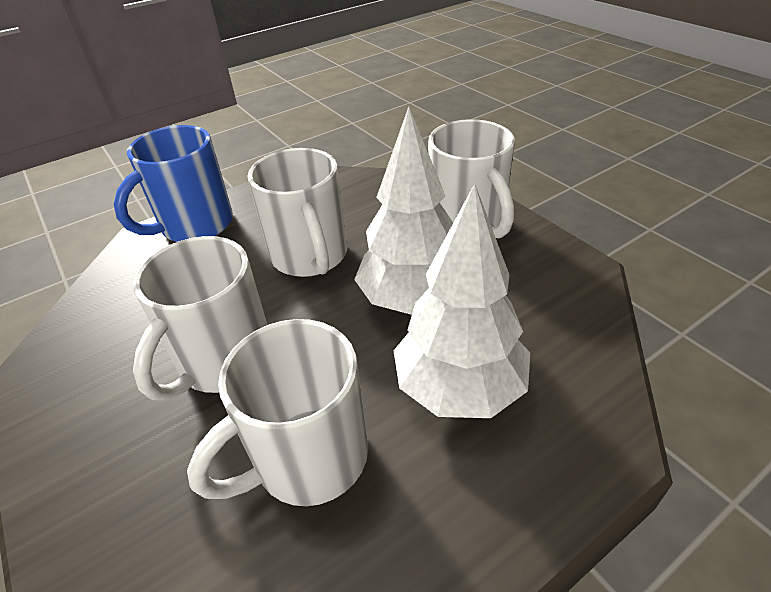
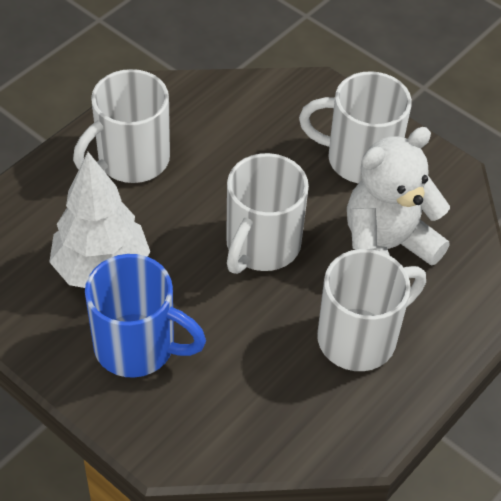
white teddy bear: none = 0 -> [347,127,450,266] = 1
white tree: [354,107,453,315] [393,183,530,418] = 2 -> [49,152,150,288] = 1

